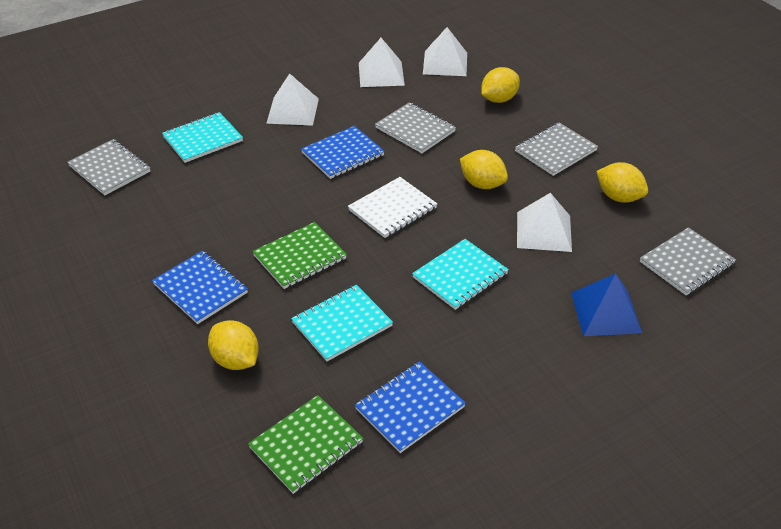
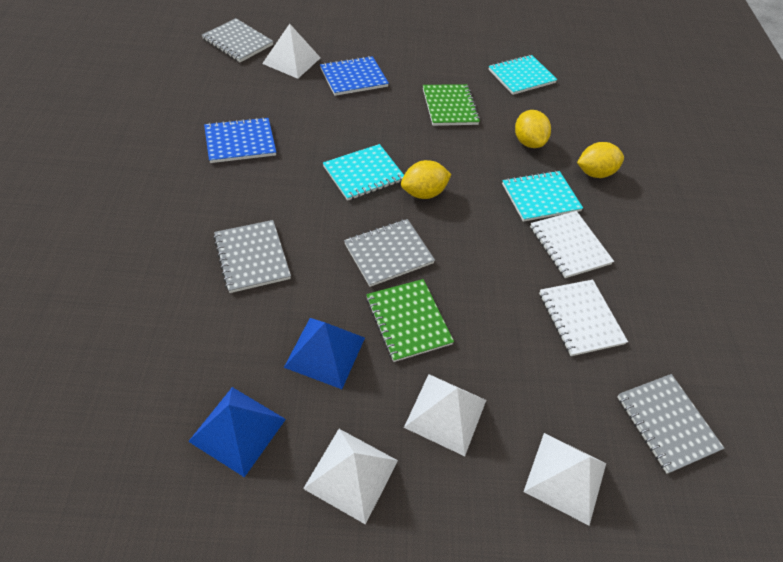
blue notebook: [152,251,248,324] [301,126,385,179] [355,361,466,453] = 3 -> [204,117,276,163] [320,56,389,96] = 2
blue pyramid: [571,274,642,336] = 1 -> [188,387,286,477] [284,318,365,389] = 2
white notebook: [348,177,437,238] = 1 -> [530,211,614,278] [539,280,628,356] = 2
yellow lemon: [208,320,259,370] [460,150,508,189] [481,67,520,103] [596,162,648,203] = 4 -> [401,160,452,199] [515,110,551,148] [577,142,624,178] = 3

